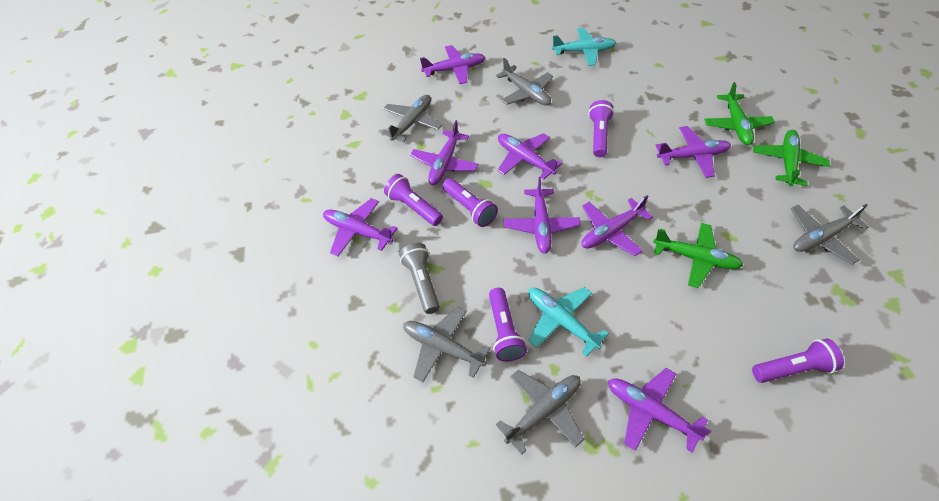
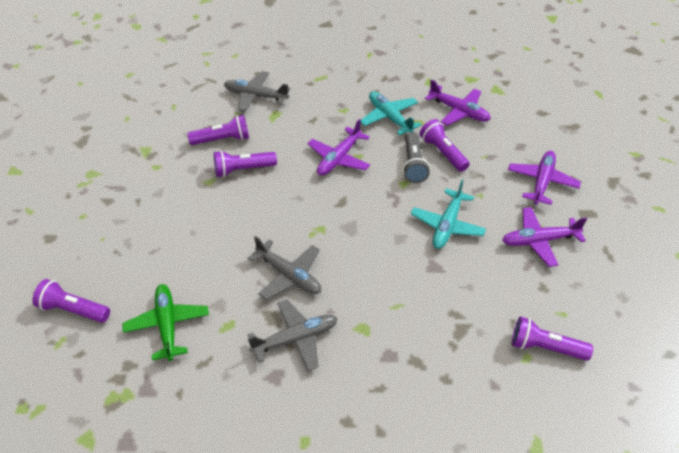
green plane: [653,223,743,288] [704,82,775,145] [753,130,830,186] = 3 -> [122,284,209,361] = 1
grey plane: [382,95,442,142] [403,307,490,382] [496,58,553,105] [496,370,584,455] [791,204,869,265] = 5 -> [224,71,291,112] [247,236,321,300] [247,300,338,371] = 3
purple plane: [323,198,398,256] [410,120,478,185] [420,45,485,84] [497,133,562,179] [503,177,581,254] [581,195,653,256] [608,368,711,453] [655,126,731,178] = 8 -> [307,119,370,176] [425,79,491,126] [502,207,587,267] [508,151,581,205] = 4

